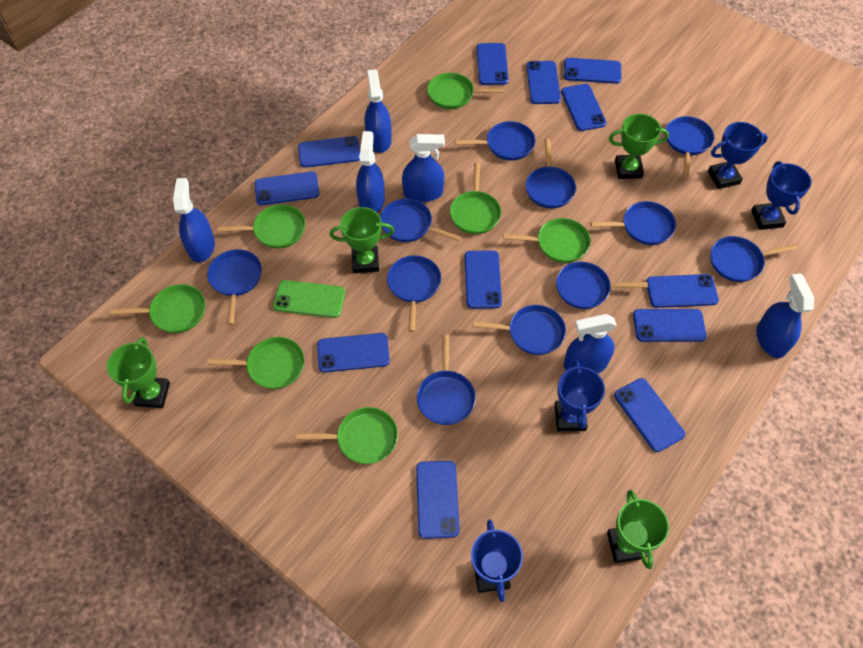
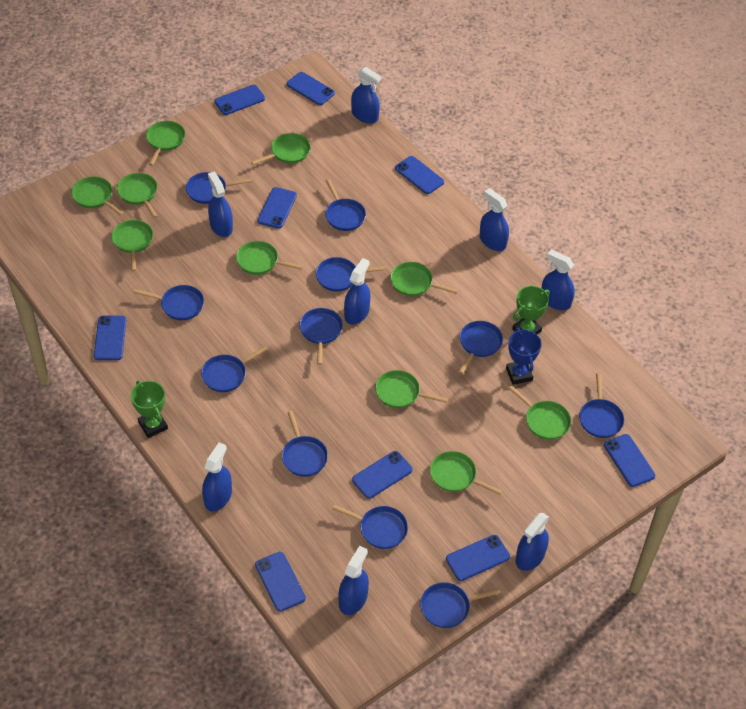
blue phone: [255,171,319,205] [298,136,360,168] [317,333,390,372] [416,461,460,539] [465,251,502,309] [476,43,509,85] [526,61,561,104] [561,84,607,131] [564,58,622,84] [614,378,685,452] [633,309,707,342] [646,274,719,308] = 12 -> [94,316,127,360] [214,85,265,115] [255,552,306,612] [258,187,297,229] [287,72,335,105] [352,451,413,499] [395,156,444,194] [446,535,510,581] [604,434,655,487] = 9
blue spray bottle: [173,178,215,263] [356,131,385,213] [365,69,392,153] [402,134,445,202] [564,314,617,374] [756,274,814,358] = 6 -> [202,442,232,511] [208,172,233,237] [338,546,369,615] [344,258,371,325] [351,67,381,123] [479,188,509,251] [516,513,549,571] [542,250,575,310] = 8
blue trophy: [471,519,523,602] [554,361,605,431] [708,122,768,189] [751,161,812,230] = 4 -> [506,328,542,385] = 1
green pan: [110,284,205,333] [207,337,304,389] [217,204,305,248] [297,407,398,464] [427,73,505,109] [450,163,501,234] [503,218,591,263] = 7 -> [71,176,124,216] [112,220,153,271] [117,173,158,218] [146,121,185,166] [236,241,303,275] [251,133,310,165] [375,370,448,408] [391,262,458,296] [430,451,502,495] [508,386,571,440] = 10
green phone: [273,280,345,318] = 1 -> none = 0
green trophy: [107,337,170,408] [330,207,394,273] [607,490,669,569] [609,114,669,179] = 4 -> [131,381,168,438] [512,286,550,334] = 2

